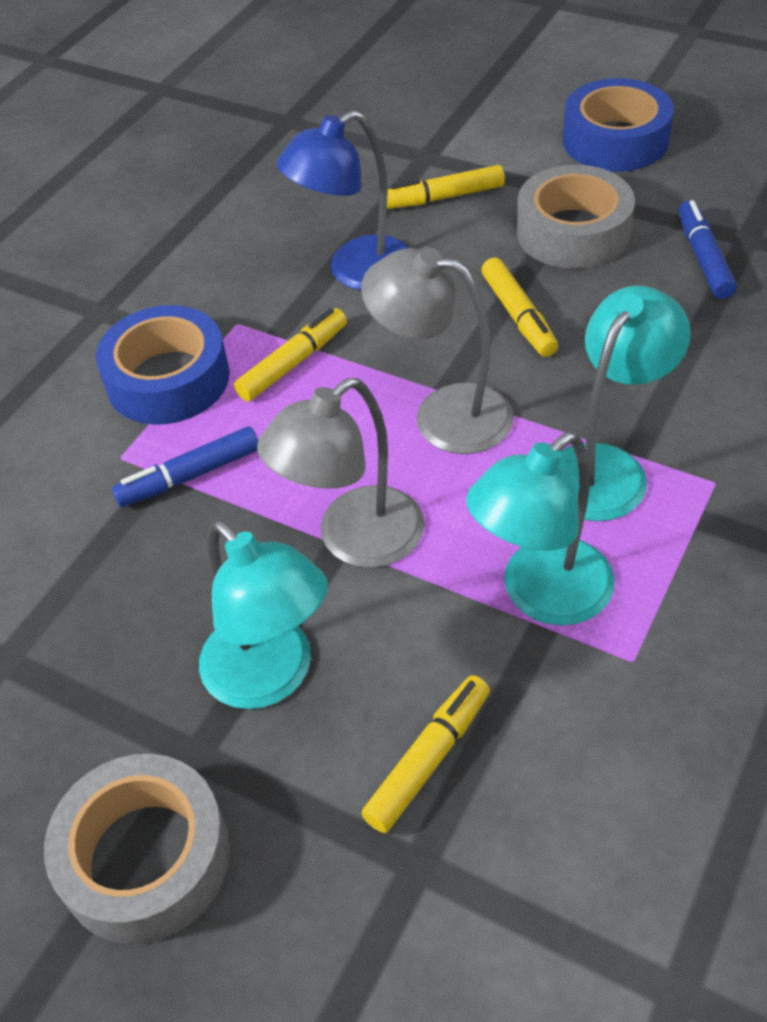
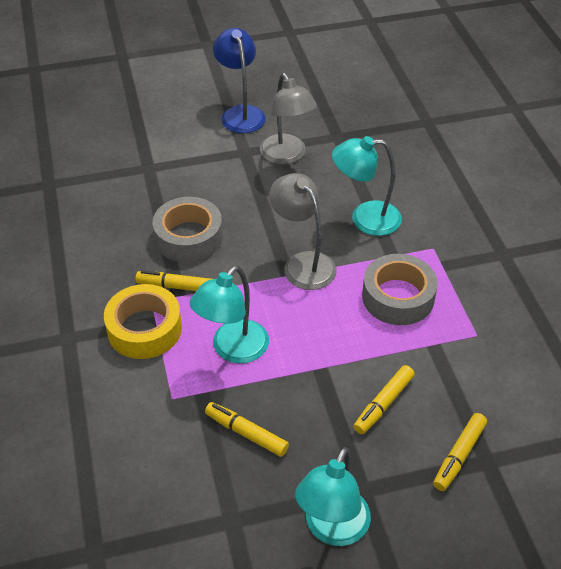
blue marker: [112,426,258,507] [678,200,737,299] = 2 -> none = 0
blue tape: [96,305,230,425] [563,78,674,172] = 2 -> none = 0
yellow tape: none = 0 -> [104,284,182,359] = 1

